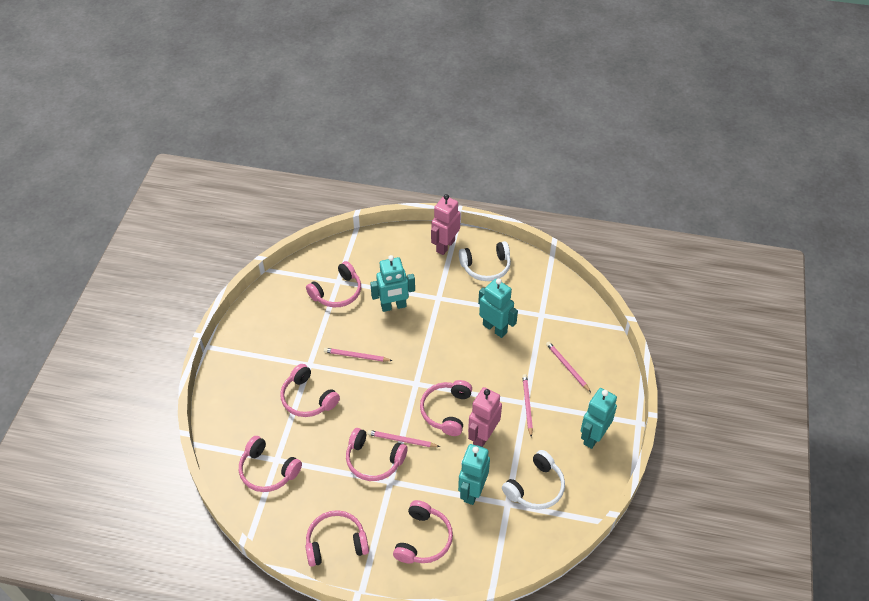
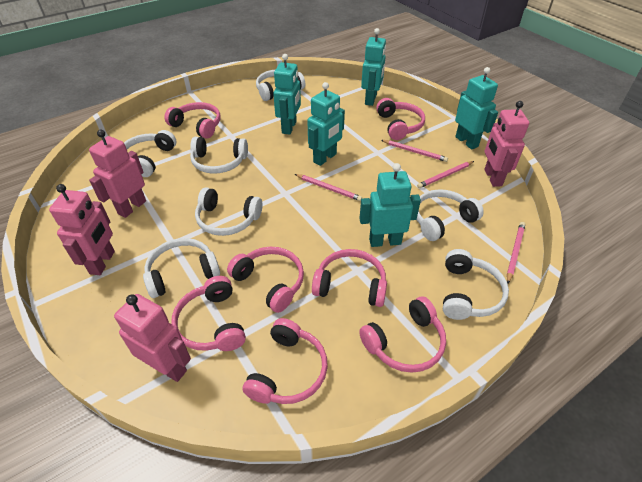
pink robot: [431,194,461,255] [468,387,502,447] = 2 -> [49,184,115,275] [89,130,146,218] [114,294,191,382] [484,101,529,187] = 4
turquoise robot: [370,255,415,312] [458,444,490,505] [478,278,518,338] [581,388,617,449] = 4 -> [273,54,301,135] [307,82,345,166] [359,163,421,247] [361,28,386,106] [455,67,498,149] = 5
white headphones: [459,241,511,281] [502,450,565,510] = 2 -> [124,130,176,177] [143,238,220,298] [190,137,248,174] [195,187,262,236] [256,70,305,101] [416,189,484,241] [443,249,509,320] = 7

